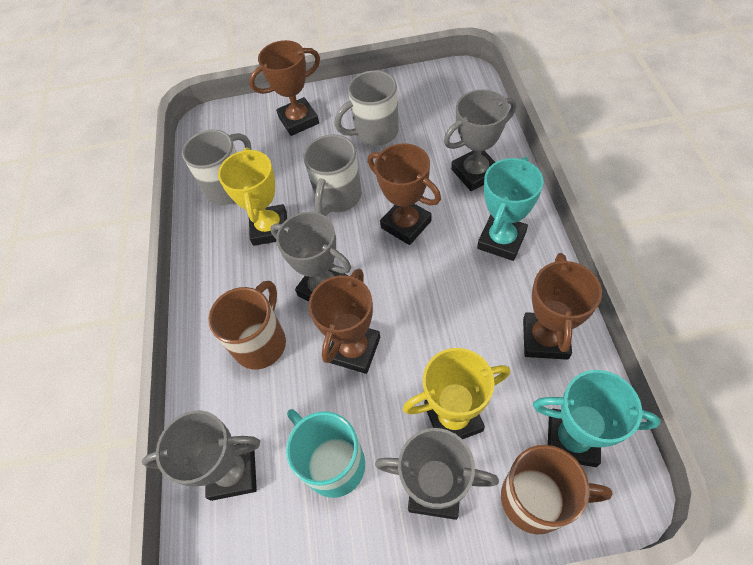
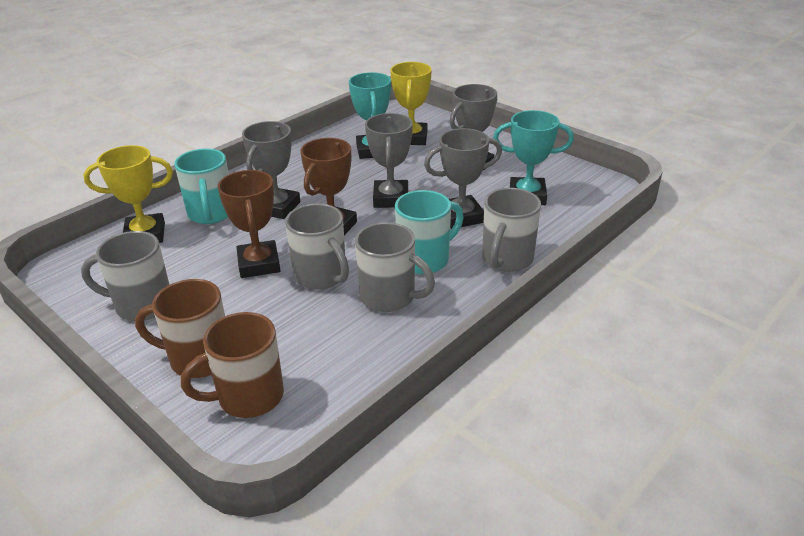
brown trophy: [249,40,320,136] [308,269,380,374] [368,143,441,245] [523,253,602,360] = 4 -> [218,170,280,278] [300,138,357,235] = 2
grey mug: [182,130,252,205] [303,134,362,216] [334,70,399,146] = 3 -> [81,231,169,321] [285,204,349,290] [355,222,435,312] [482,188,541,272] = 4
turquoise mug: [286,409,365,498] = 1 -> [174,148,229,224] [395,190,464,274] = 2

